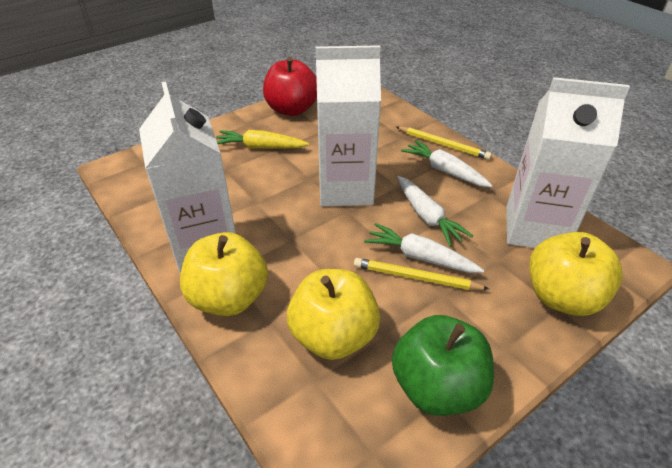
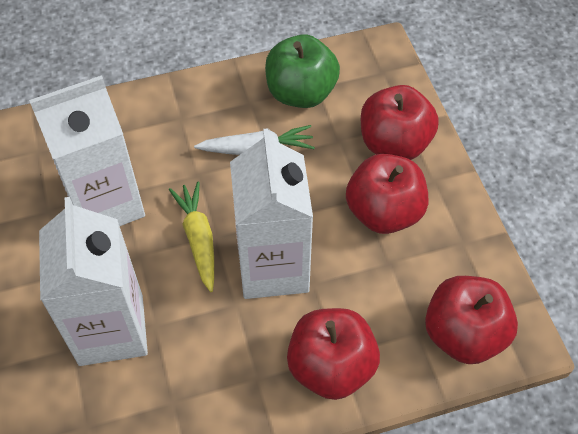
red apple: [263,57,317,116] = 1 -> [287,308,380,400] [346,154,428,234] [361,85,439,160] [425,276,518,364] = 4
white carrot: [364,223,484,273] [397,176,473,247] [401,140,493,188] = 3 -> [194,125,315,155] = 1
yellow apple: [180,232,268,316] [287,269,380,360] [529,232,623,316] = 3 -> none = 0
yellow pencil: [354,258,489,290] [397,126,492,160] = 2 -> none = 0

